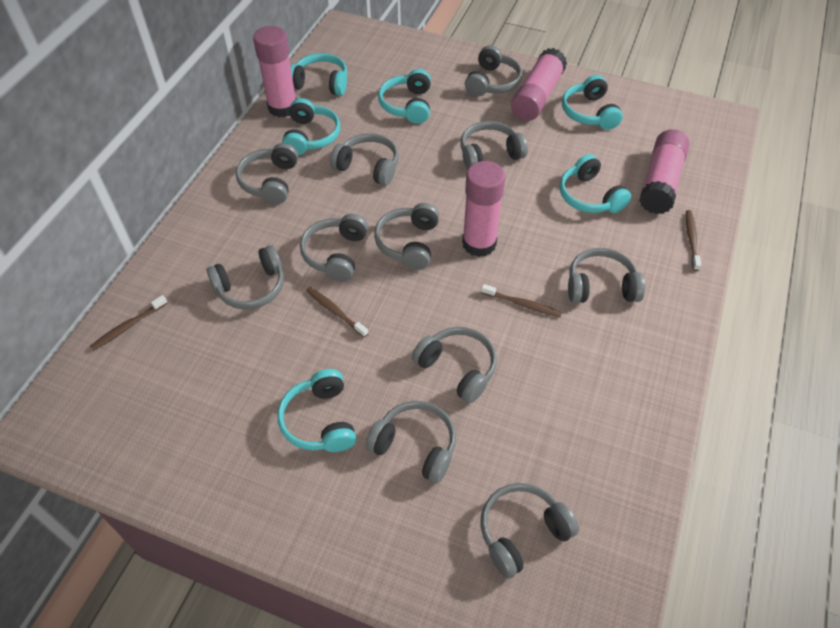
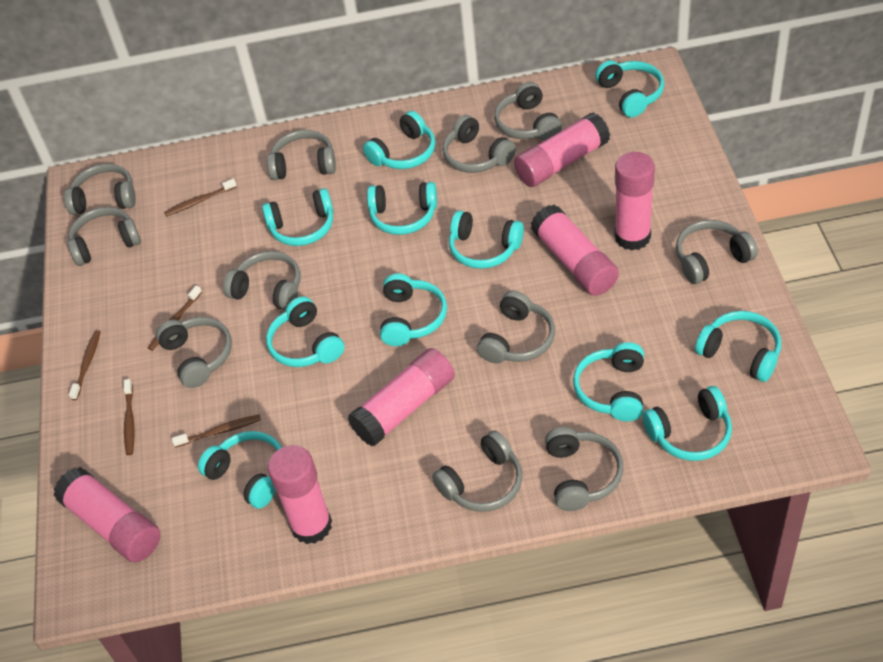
brown toothbrush: [90,295,167,351] [306,287,368,337] [481,284,562,317] [686,210,701,271] = 4 -> [69,330,101,400] [124,379,135,455] [148,286,202,351] [164,179,237,217] [172,414,261,448] = 5
pink glue stick: [253,26,297,117] [462,161,506,257] [511,48,567,121] [639,129,690,214] = 4 -> [54,467,161,562] [268,445,332,544] [348,348,455,446] [514,112,610,187] [531,205,619,296] [615,152,655,251] = 6
turquoise headphones: [278,369,356,452] [282,98,340,155] [290,53,347,96] [378,69,431,124] [559,154,631,213] [562,75,623,130] = 6 -> [198,431,282,509] [262,188,333,246] [266,296,344,367] [363,111,435,169] [367,182,437,235] [380,273,447,346] [449,210,524,269] [573,342,644,421] [595,60,664,117] [642,386,732,461] [695,311,781,382] = 11

